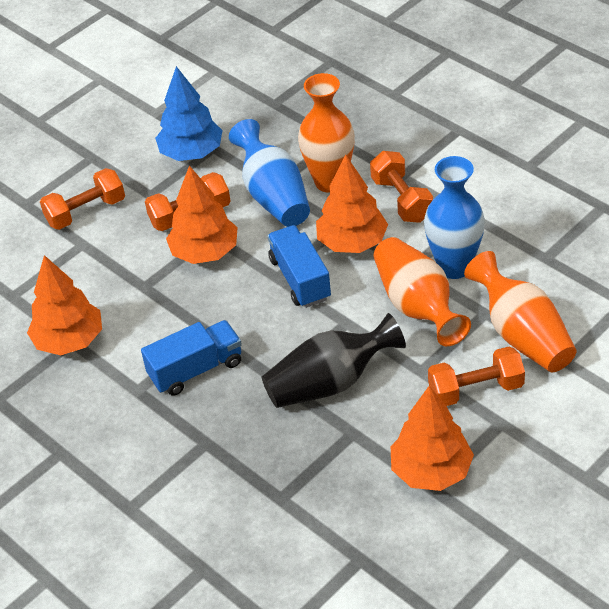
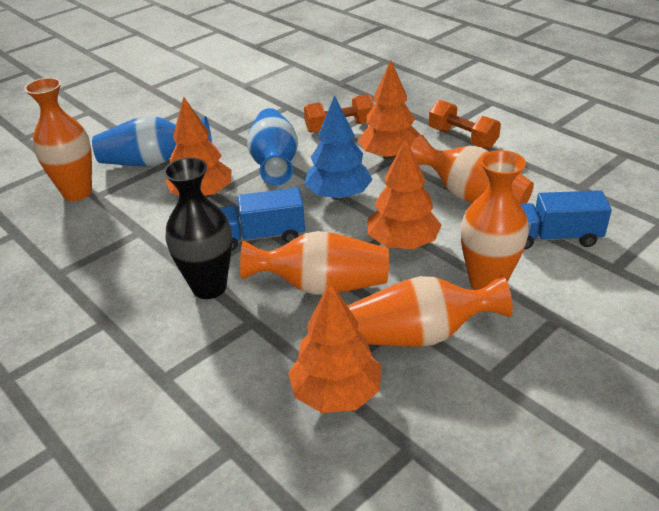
orange dumbbell: [40,168,125,230] [145,172,231,231] [370,151,433,223] [428,346,525,406] = 4 -> [304,94,374,133] [429,100,501,149] = 2
orange vase: [298,73,355,193] [373,237,471,346] [464,251,577,372] = 3 -> [24,78,92,201] [240,231,389,295] [347,275,513,347] [410,135,534,204] [461,150,529,290] = 5

